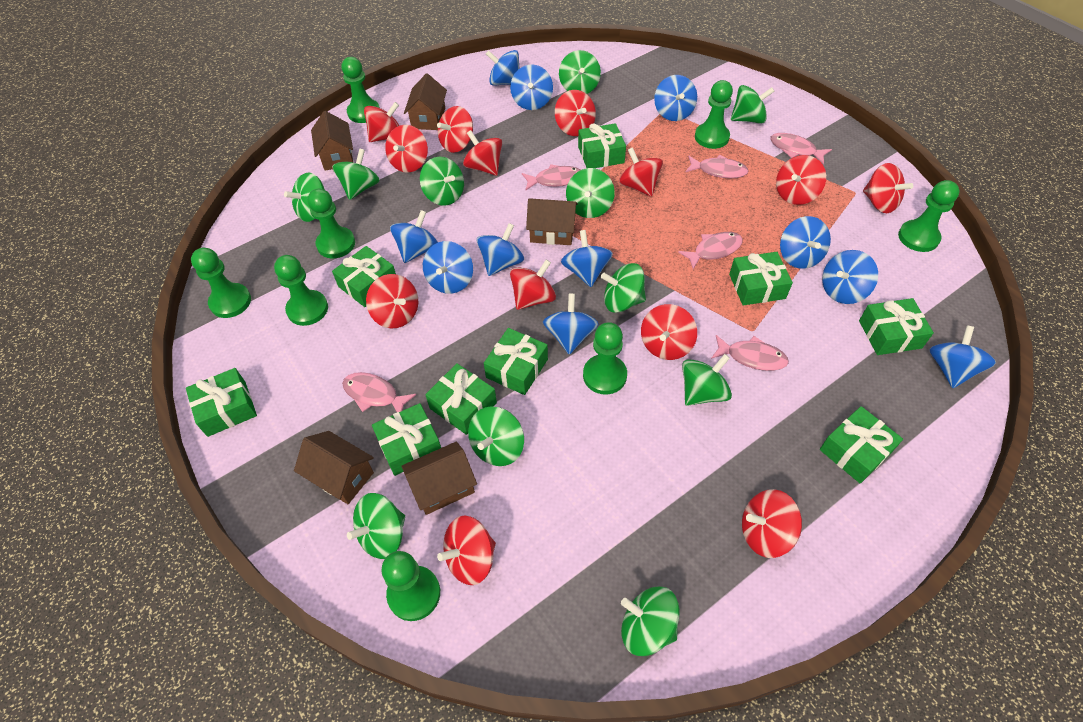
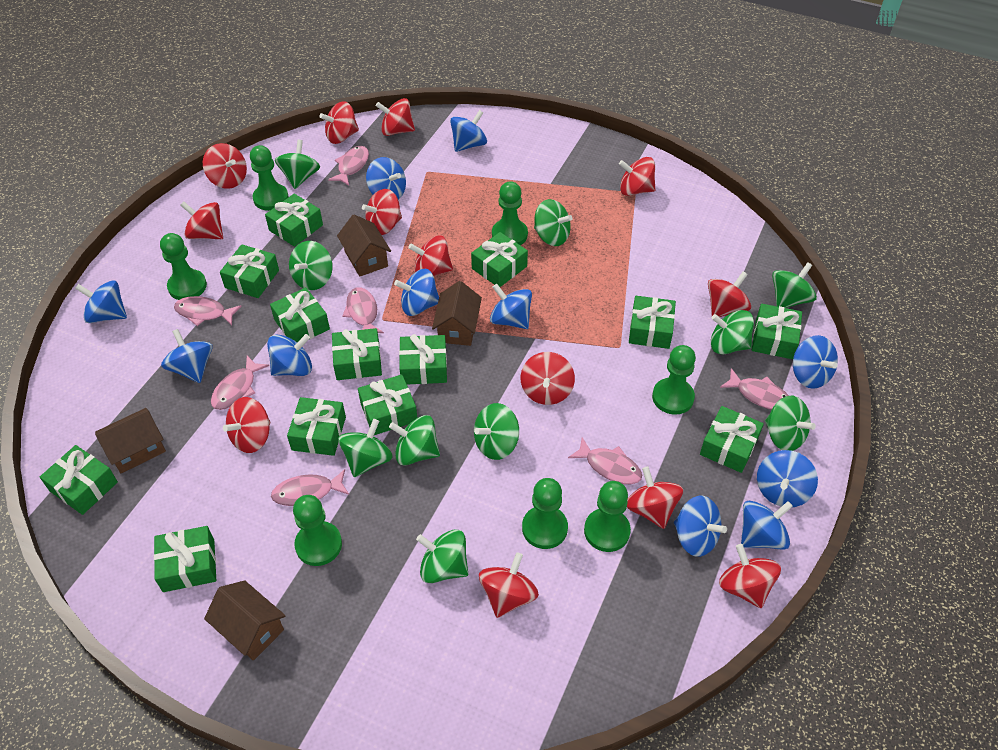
brown house: [294,431,374,504] [311,111,353,171] [401,442,477,515] [404,73,447,130] [526,198,578,245] = 5 -> [95,408,166,473] [204,580,286,661] [337,215,391,277] [432,281,482,346] = 4
green gift: [186,368,257,437] [332,246,396,307] [372,403,441,476] [425,363,497,435] [484,328,548,395] [578,123,626,168] [729,252,793,306] [820,406,903,483] [859,298,934,355] = 9 -> [40,445,118,515] [154,526,216,592] [220,244,279,298] [265,194,323,247] [270,287,330,343] [287,397,346,456] [332,328,382,380] [358,374,417,435] [399,334,447,385] [471,232,528,287] [629,296,676,349] [700,406,764,473] [752,304,802,359] = 13
green pawn: [191,248,251,318] [274,255,328,326] [307,188,355,258] [341,57,380,123] [381,551,440,621] [583,322,627,394] [695,80,733,149] [898,180,959,252] = 8 -> [160,233,207,300] [250,145,289,211] [293,495,342,566] [492,181,528,245] [522,478,568,549] [584,481,631,552] [652,345,696,415] = 7
green spinning top: [284,172,325,222] [332,148,380,200] [347,493,405,559] [420,157,464,206] [468,406,524,466] [559,50,601,94] [566,168,615,218] [601,263,646,313] [621,587,680,656] [682,354,732,406] [731,85,774,124] = 11 -> [275,140,320,189] [289,241,333,290] [338,419,393,477] [389,415,440,465] [416,529,468,583] [474,403,519,460] [534,199,572,246] [711,310,754,355] [765,396,816,451] [772,262,817,308] = 10
pink fish: [342,372,416,412] [522,164,581,191] [678,232,743,269] [686,155,748,178] [711,335,789,371] [770,133,832,164] = 6 -> [174,296,242,326] [211,356,269,410] [271,469,349,506] [328,146,369,186] [342,287,384,333] [568,437,642,484] [720,368,789,410] = 7

